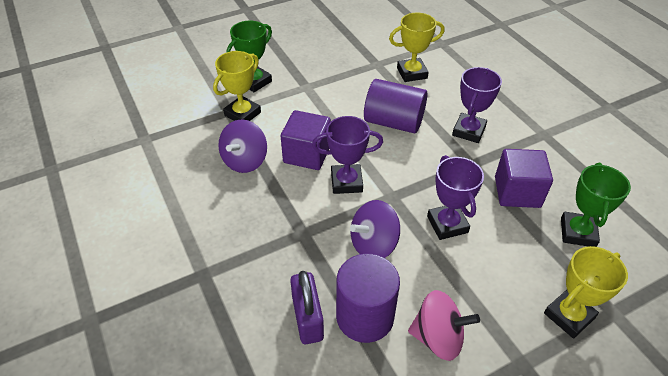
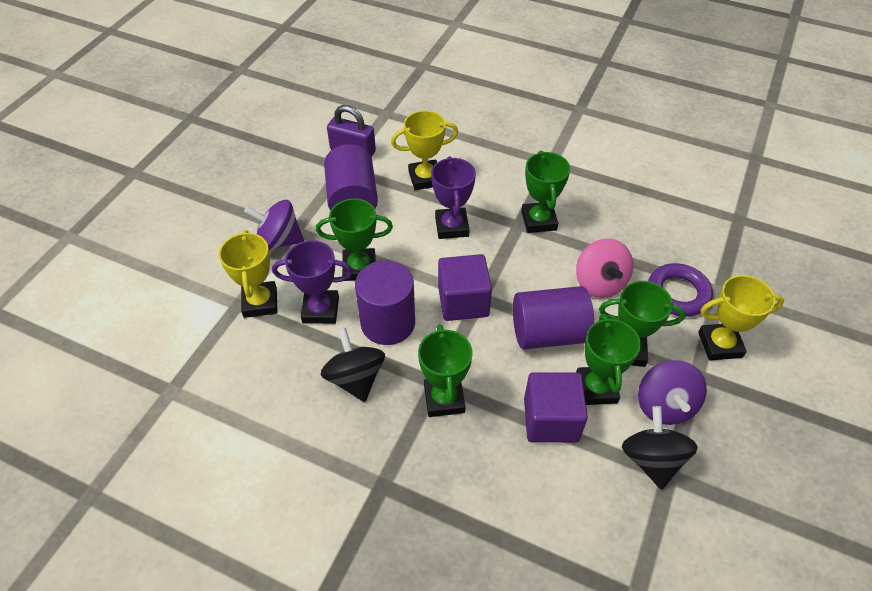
black spinning top: none = 0 -> [321,328,385,402] [622,406,698,490] = 2
green trophy: [226,21,272,92] [561,163,631,247] = 2 -> [316,198,393,281] [418,324,473,417] [521,151,570,233] [576,314,641,405] [599,281,685,367] = 5
purple cylinder: [336,254,400,343] [364,79,428,133] = 2 -> [324,144,378,211] [355,260,415,345] [513,286,594,349] = 3
purple ring: none = 0 -> [648,263,713,317] = 1
purple trophy: [312,116,383,194] [427,155,484,240] [452,67,502,143] = 3 -> [272,240,353,324] [431,156,476,239] = 2

